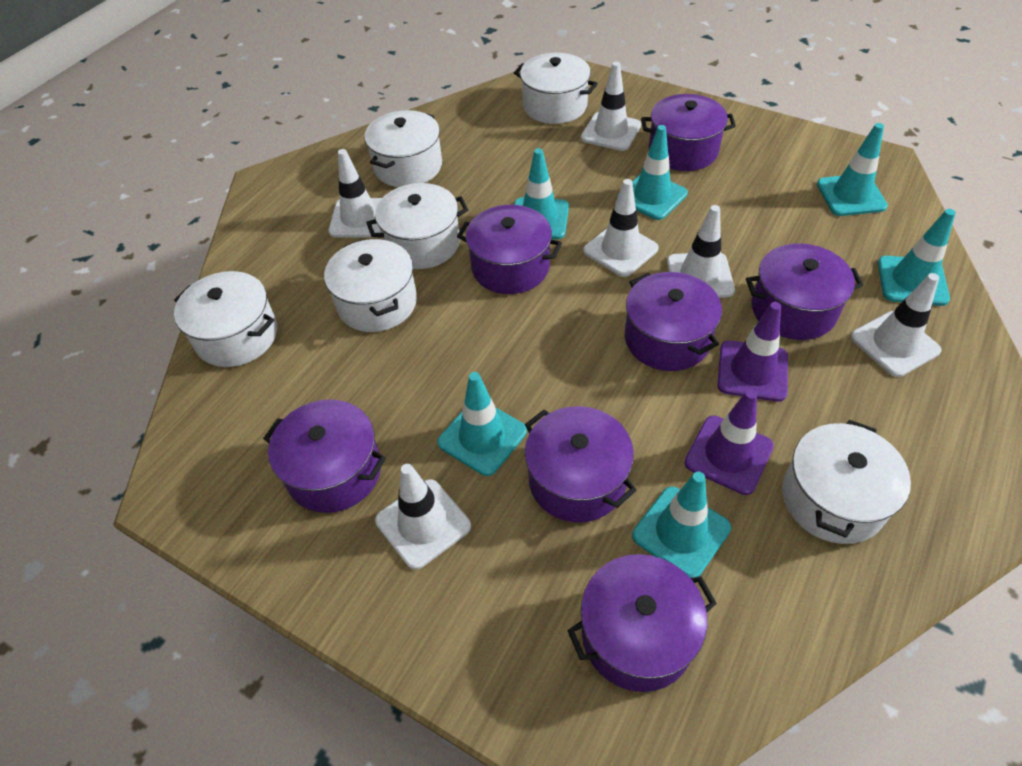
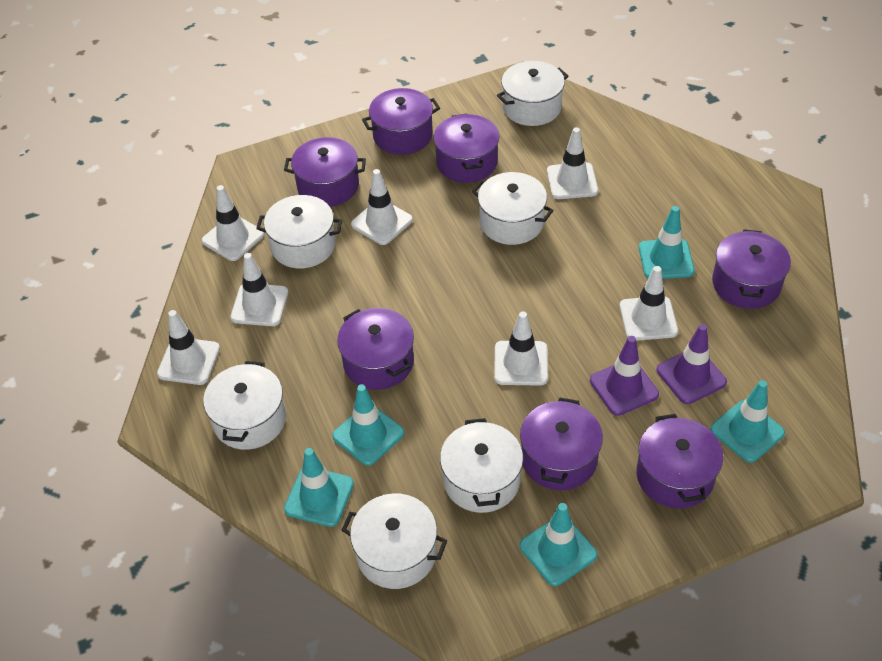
turquoise traffic cone: [438,372,527,476] [514,148,569,239] [617,125,688,220] [632,472,731,578] [817,123,888,216] [878,209,956,306] = 6 -> [284,448,354,527] [332,384,404,466] [520,503,597,586] [639,206,695,279] [711,380,785,463] = 5
white traffic cone: [329,149,382,237] [375,464,471,570] [581,62,641,151] [583,179,659,277] [667,205,735,298] [851,273,942,377] = 6 -> [157,310,220,385] [202,185,264,261] [230,253,288,326] [351,169,413,245] [494,311,548,386] [547,127,598,199] [620,266,678,341] = 7

